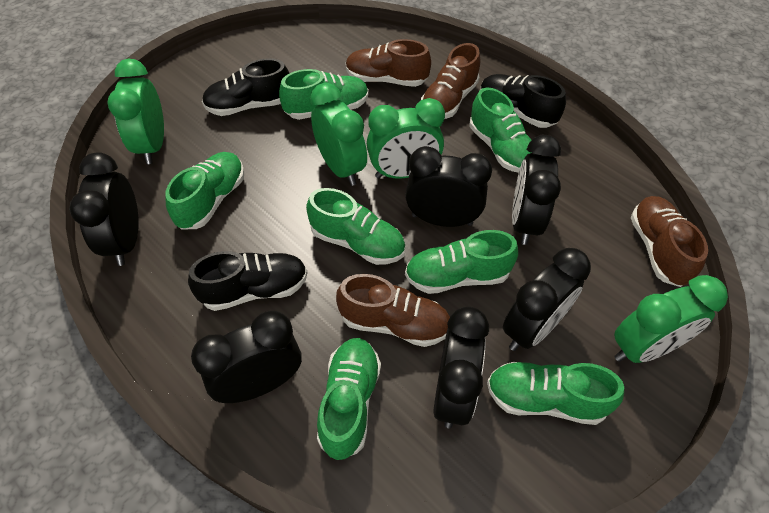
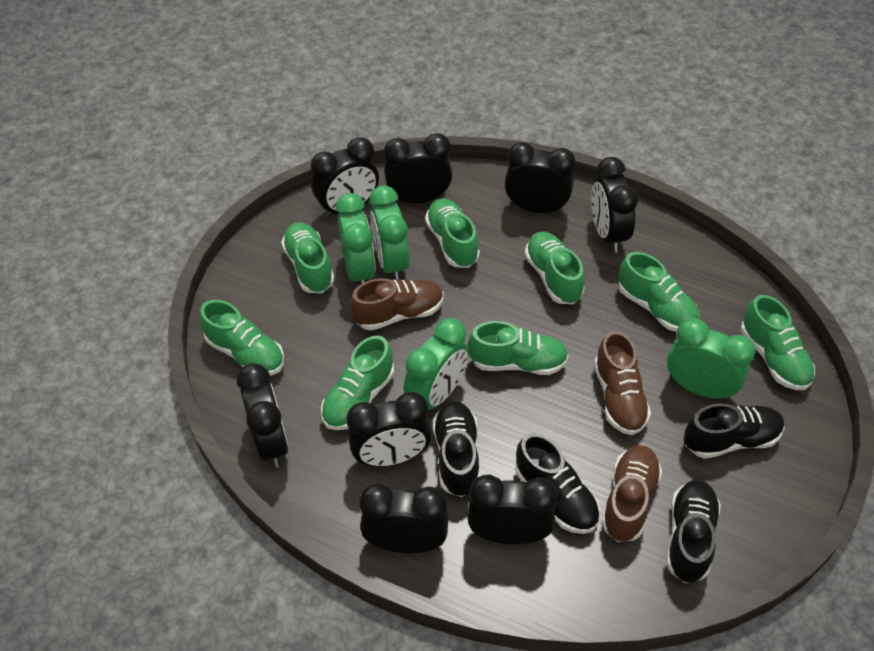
black clock: [69,152,139,266] [191,311,301,403] [405,146,492,227] [433,307,489,428] [503,248,591,351] [512,135,561,245] = 6 -> [236,363,289,468] [311,137,379,218] [347,392,431,467] [359,484,449,553] [384,133,452,203] [468,475,557,544] [504,142,575,213] [591,157,638,253] = 8
black shoe: [188,251,308,311] [202,58,290,116] [480,74,566,128] = 3 -> [433,401,480,497] [515,433,600,534] [666,480,721,583] [684,403,784,459] = 4
brown shoe: [336,274,450,347] [346,39,431,87] [421,43,480,119] [631,196,708,287] = 4 -> [350,278,444,331] [594,331,651,435] [601,445,662,542] = 3
green shoe: [165,152,244,230] [279,69,369,120] [306,188,405,265] [317,338,381,460] [405,230,518,294] [469,88,531,173] [487,362,624,425] = 7 -> [200,300,284,376] [281,222,335,293] [321,335,394,430] [425,198,480,268] [468,321,569,375] [525,232,585,304] [618,252,700,332] [741,295,815,390] = 8

